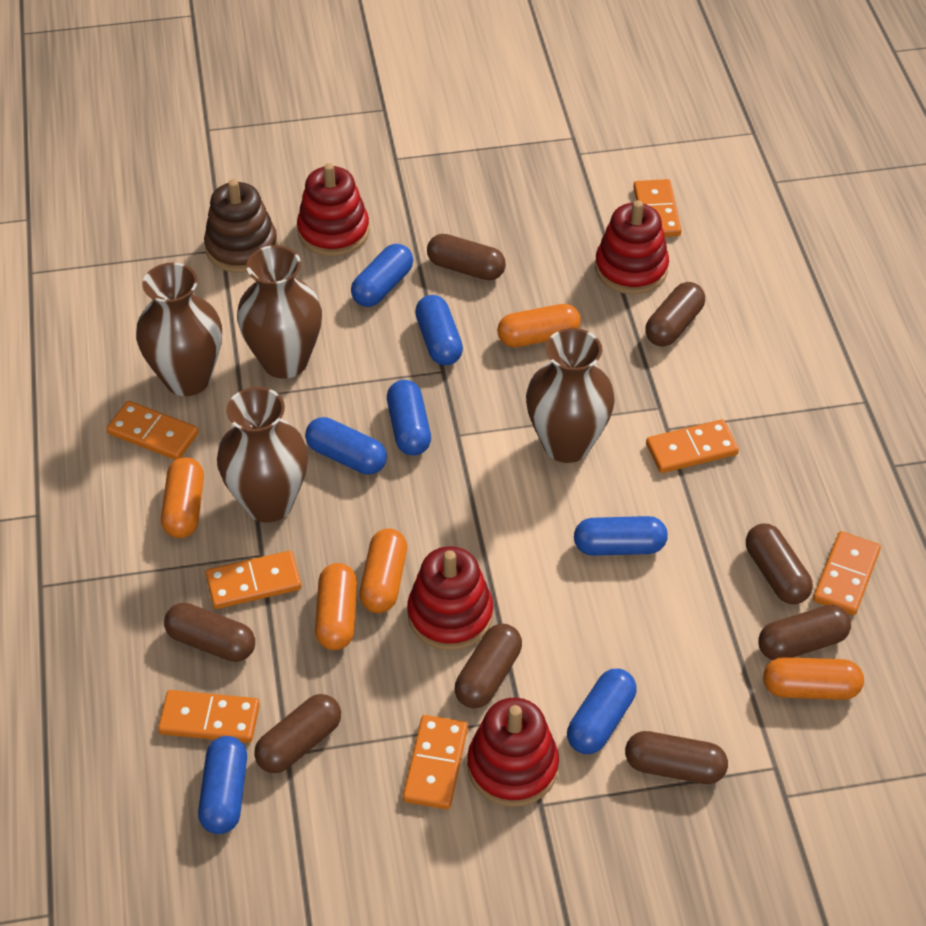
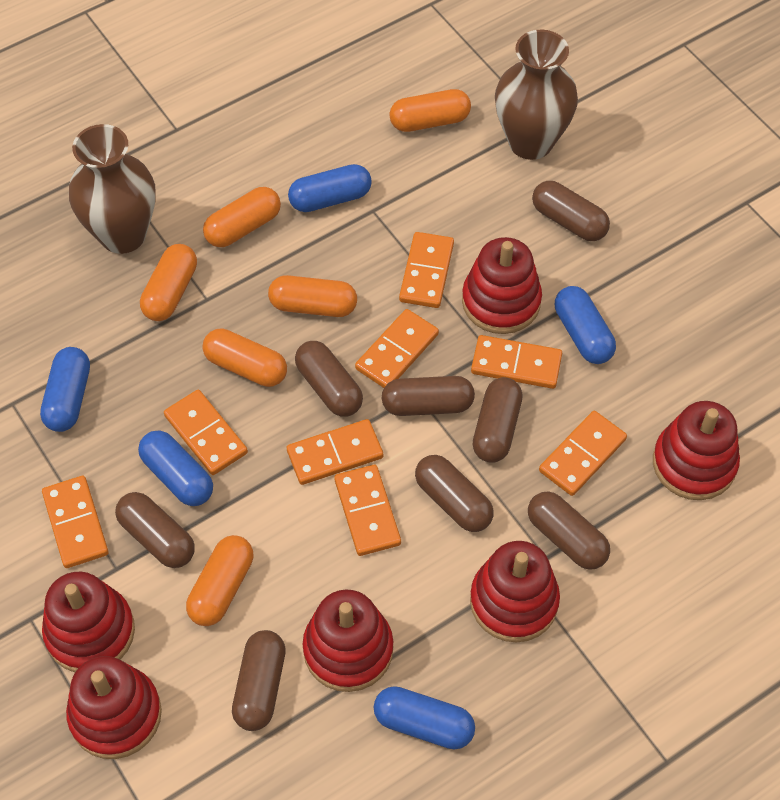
blue capsule: [198,736,247,834] [305,417,387,475] [351,244,413,307] [387,380,431,456] [415,295,463,365] [567,669,637,754] [574,516,668,556] = 7 -> [40,347,90,432] [138,430,213,506] [288,164,372,212] [373,686,475,749] [555,286,616,364] = 5
brown stacking toy: [204,179,278,273] = 1 -> none = 0
brown vase: [136,262,222,396] [217,387,308,523] [237,245,322,379] [526,328,615,463] = 4 -> [69,124,156,254] [495,30,578,160] = 2
orange capsule: [161,457,204,538] [315,563,357,650] [359,528,407,613] [497,304,581,347] [763,657,864,700] = 5 -> [140,244,197,321] [186,535,253,626] [202,328,287,387] [203,187,281,247] [268,275,357,317] [390,89,471,132] = 6
orange domino: [107,401,199,460] [158,690,260,743] [206,551,302,609] [403,715,468,809] [633,179,682,237] [646,420,739,473] [813,531,881,615] = 7 -> [42,476,109,568] [164,390,248,475] [287,419,383,485] [334,465,401,556] [355,309,439,388] [399,232,454,308] [471,335,562,389] [539,411,627,496] = 8
red stacking toy: [297,163,370,257] [407,546,493,651] [467,698,559,807] [595,200,669,295] = 4 -> [42,572,135,672] [66,656,162,759] [303,589,393,692] [462,237,542,334] [470,541,560,643] [653,401,740,500] = 6

